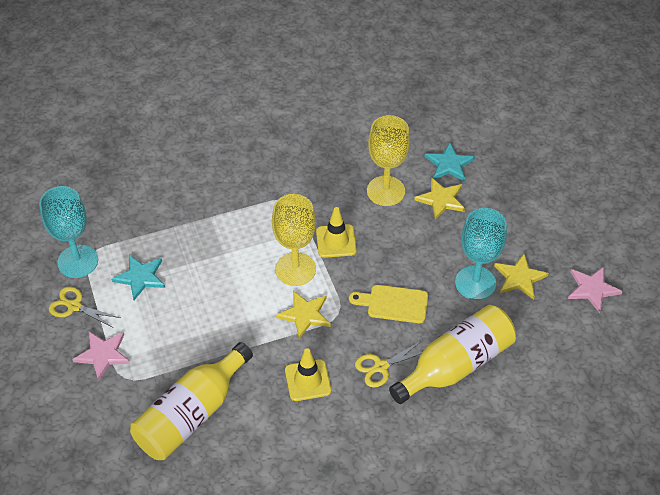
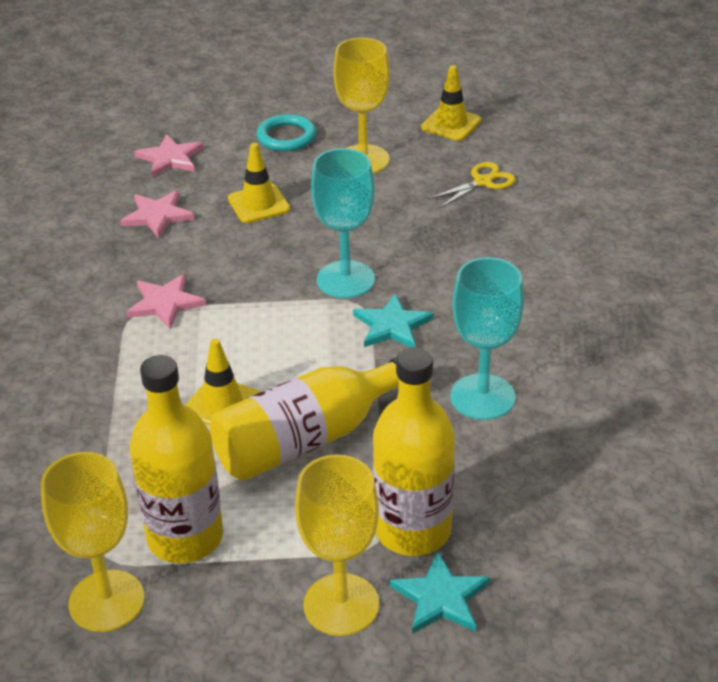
pink star: [72,332,130,381] [568,267,623,313] = 2 -> [120,191,195,239] [126,274,206,329] [134,134,203,177] = 3
turquoise ring: none = 0 -> [257,114,316,152] = 1
yellow bottle: [130,342,253,460] [389,305,516,404] = 2 -> [130,355,223,563] [210,357,399,481] [373,347,455,556] = 3
yellow cutting board: [349,285,428,323] = 1 -> none = 0
yellow goblet: [272,194,316,286] [367,115,410,206] = 2 -> [41,452,145,632] [295,455,379,636] [333,38,390,173] = 3
yellow scissors: [49,286,121,328] [355,341,422,388] = 2 -> [428,162,516,208] = 1
yellow star: [276,290,331,339] [414,177,465,220] [494,254,549,300] = 3 -> none = 0
yellow traffic cone: [285,348,331,401] [316,207,357,258] = 2 -> [186,339,260,426] [228,143,290,223] [421,65,482,141] = 3

